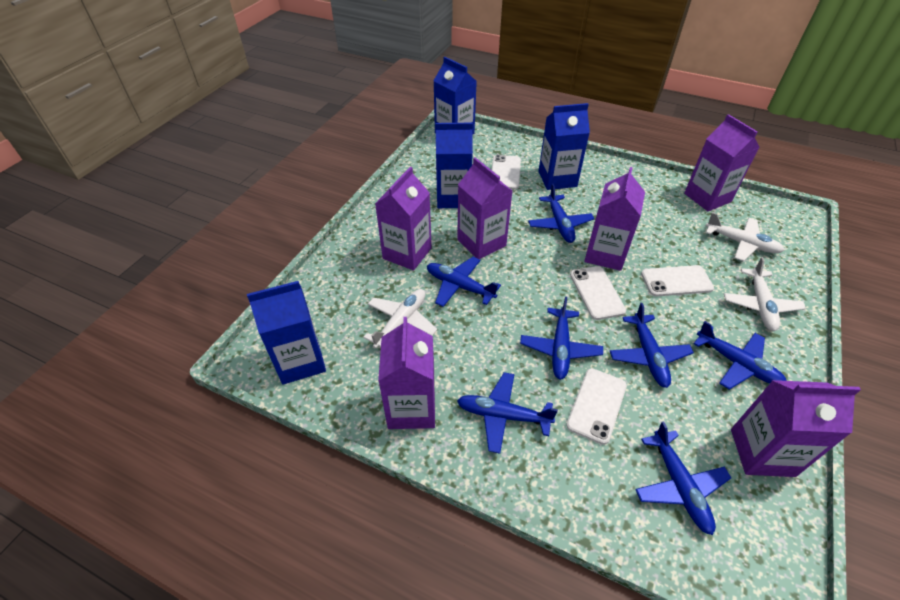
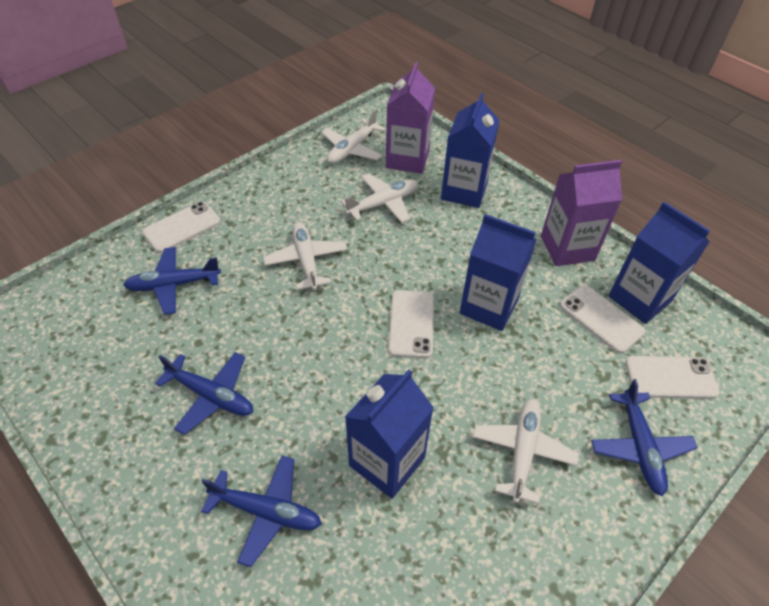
blue plane: [427,257,501,307] [457,372,558,454] [520,297,603,380] [528,184,594,243] [610,303,694,388] [635,421,731,535] [694,321,787,390] = 7 -> [123,247,221,315] [155,352,253,435] [201,456,322,567] [591,379,698,496] = 4
purple carton: [375,167,432,271] [378,317,435,429] [457,157,512,259] [584,167,645,271] [684,114,760,211] [731,380,861,477] = 6 -> [386,62,435,174] [541,160,622,266] = 2
white plane: [363,289,437,349] [706,212,785,261] [724,257,806,331] = 3 -> [263,222,348,290] [321,109,386,164] [341,173,418,223] [473,399,579,504] = 4

